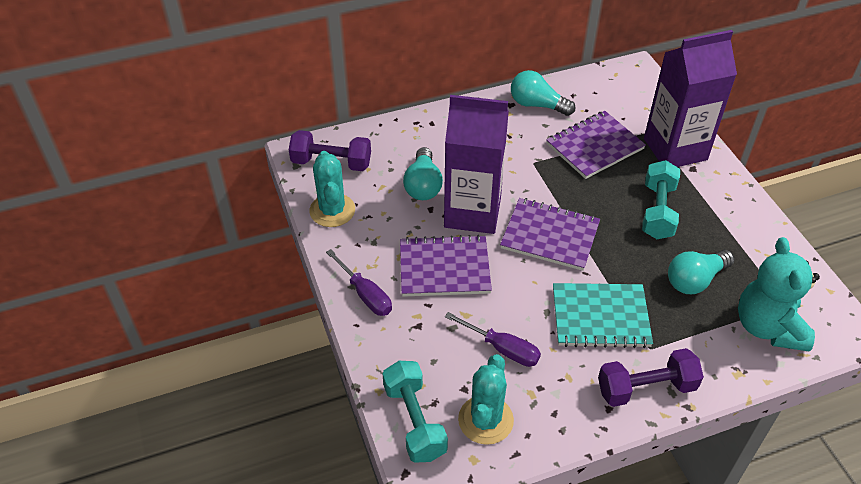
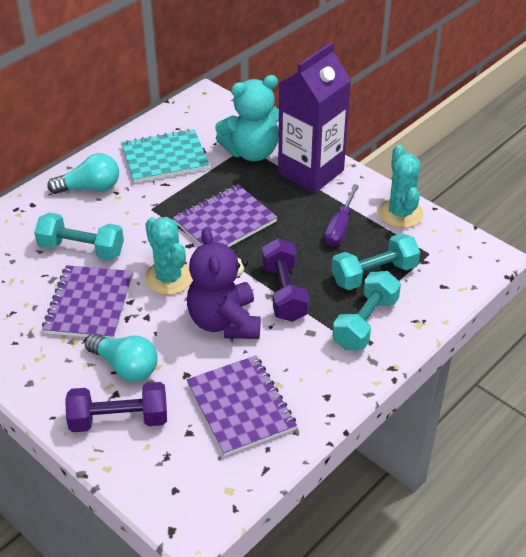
purple carton: [444,95,509,234] [644,30,737,167] = 2 -> [278,42,351,193] = 1
purple screwdriver: [326,249,392,316] [445,312,541,367] = 2 -> [324,184,359,246] = 1
purple teddy bear: none = 0 -> [187,228,261,339] = 1
turquoise dumbbell: [382,361,448,463] [642,160,680,239] = 2 -> [34,213,124,260] [331,233,420,290] [332,271,401,350] = 3
turquoise light bulb: [403,147,443,200] [511,70,575,116] [668,250,735,294] = 3 -> [47,153,119,194] [85,333,158,382] = 2

